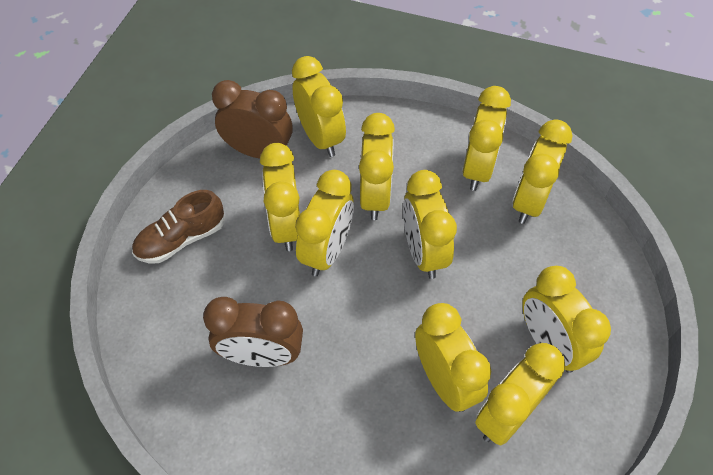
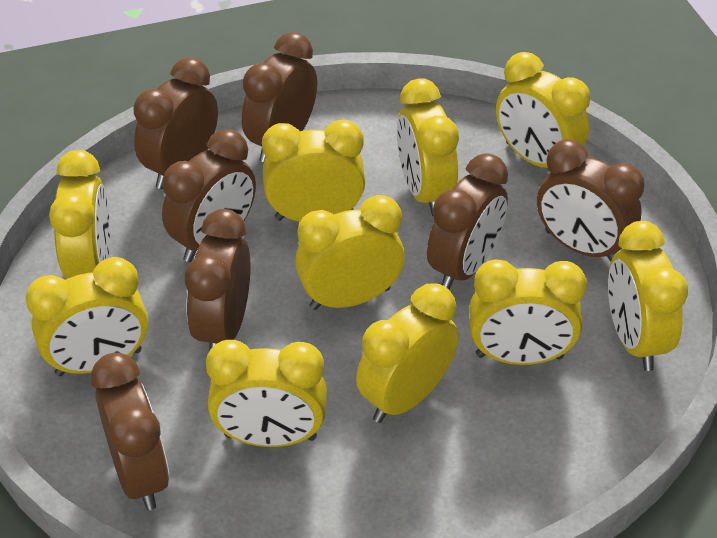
brown clock: [203,297,303,367] [212,80,293,159] = 2 -> [91,352,169,510] [133,58,218,189] [162,129,256,262] [185,209,251,351] [242,32,317,162] [427,153,508,289] [537,140,644,262] = 7
brown shoe: [132,190,224,263] = 1 -> none = 0

